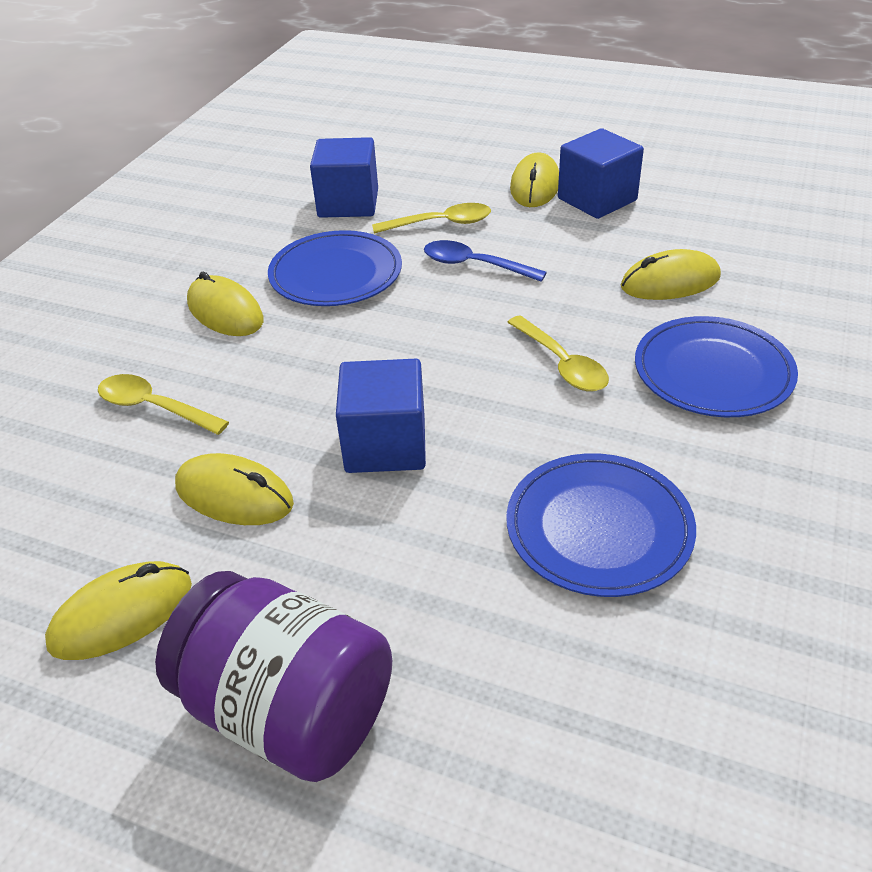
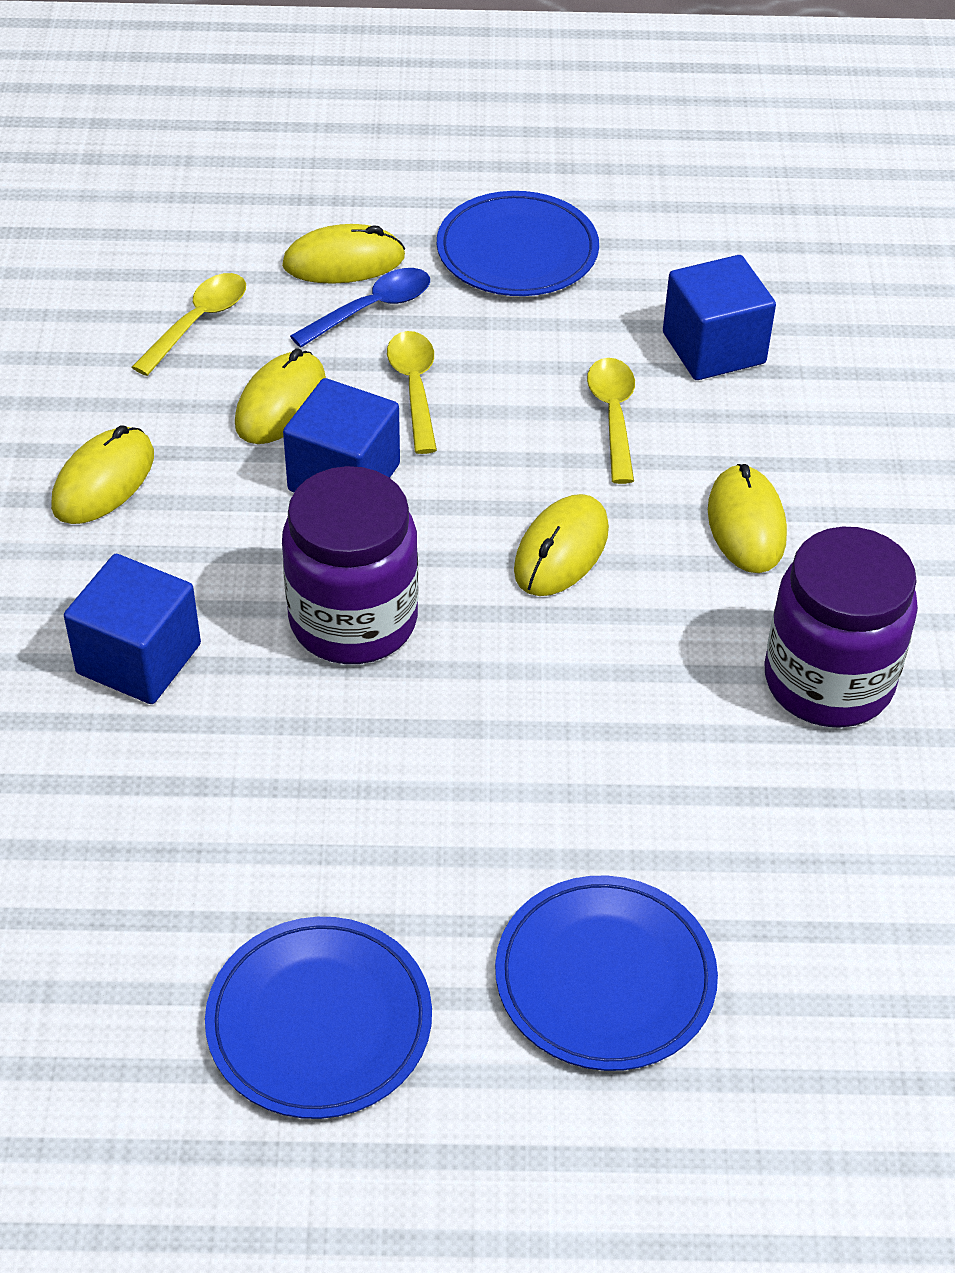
purple jar: [155,571,392,782] = 1 -> [282,466,418,664] [764,526,918,728] = 2

